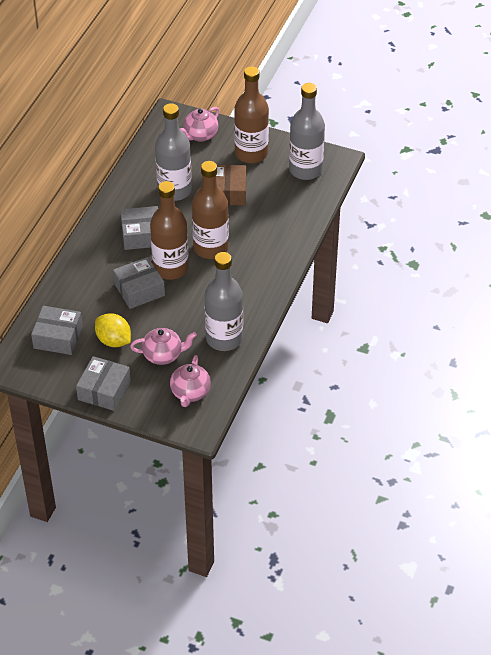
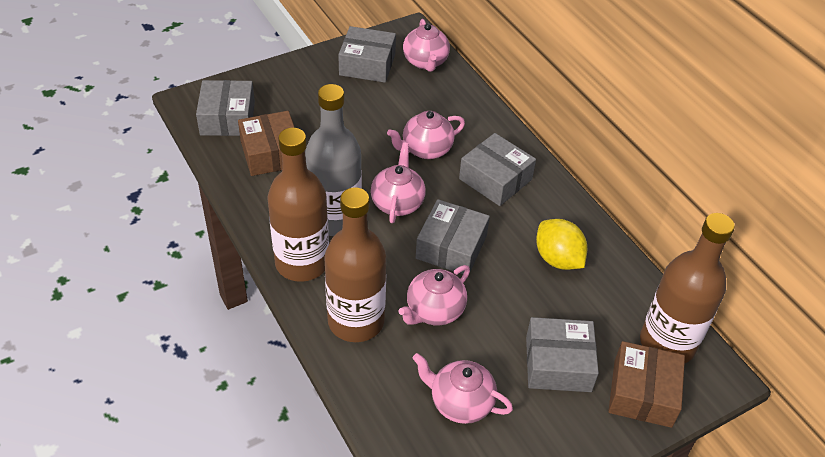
brown box: [216,165,246,205] = 1 -> [238,111,295,176] [608,341,685,428] = 2
grey bottle: [155,103,192,201] [205,252,243,351] [289,83,325,180] = 3 -> [305,84,362,236] = 1
grey box: [31,306,83,355] [76,356,131,411] [113,257,165,309] [120,206,158,250] = 4 -> [196,80,255,136] [338,26,396,83] [416,199,490,274] [459,133,536,206] [526,317,599,392] = 5
pink teapot: [130,328,197,365] [170,355,211,407] [179,107,220,142] = 3 -> [371,143,426,223] [387,111,465,159] [398,265,470,326] [403,19,450,72] [413,353,513,424] = 5

